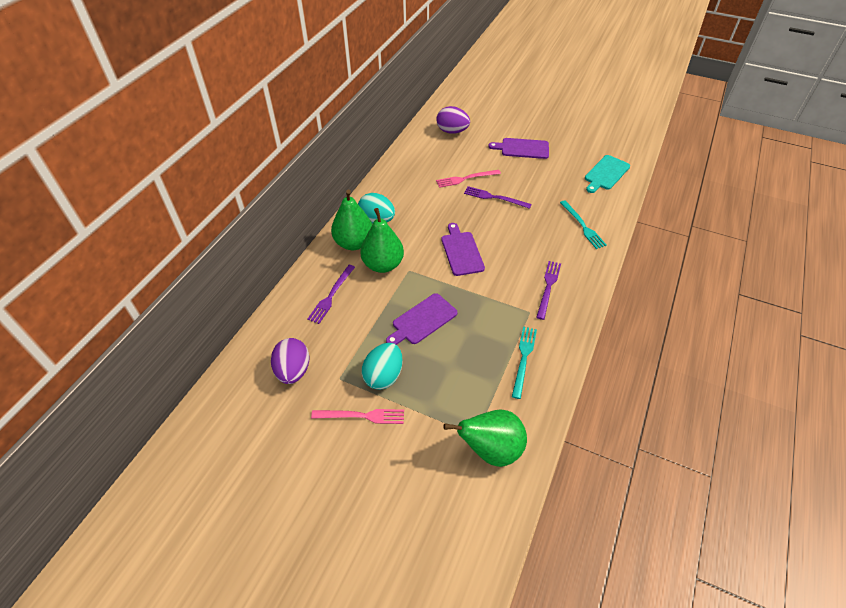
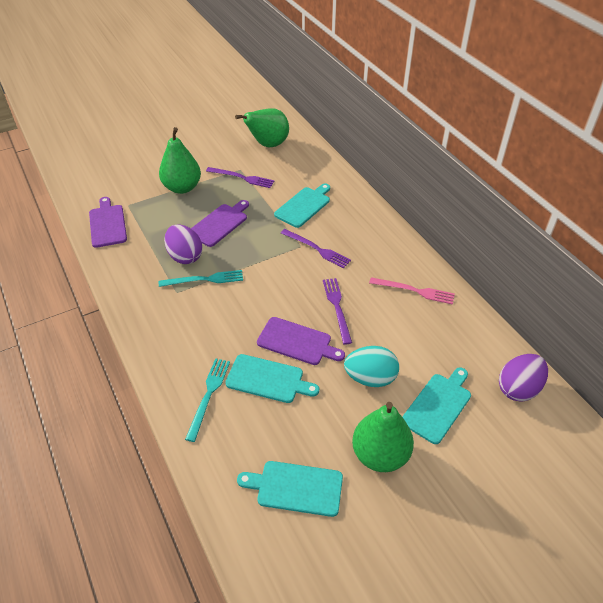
pink fork: [311,409,404,424] [436,170,501,188] = 2 -> [369,277,455,305] = 1
turquoise cutting board: [585,155,630,193] = 1 -> [225,354,319,403] [237,461,343,517] [274,183,330,228] [402,367,471,444] = 4
turquoise egg: [358,193,395,224] [361,343,403,390] = 2 -> [344,346,399,387] = 1

